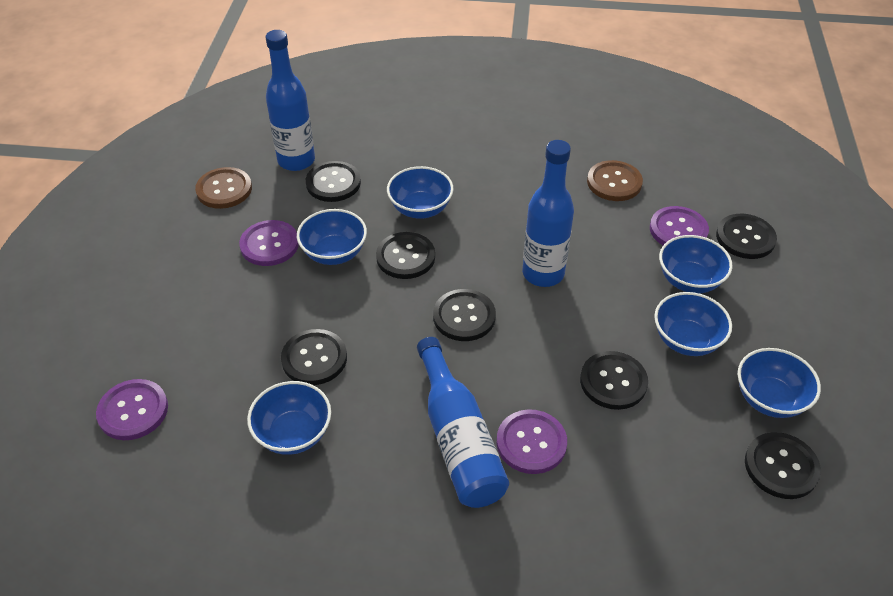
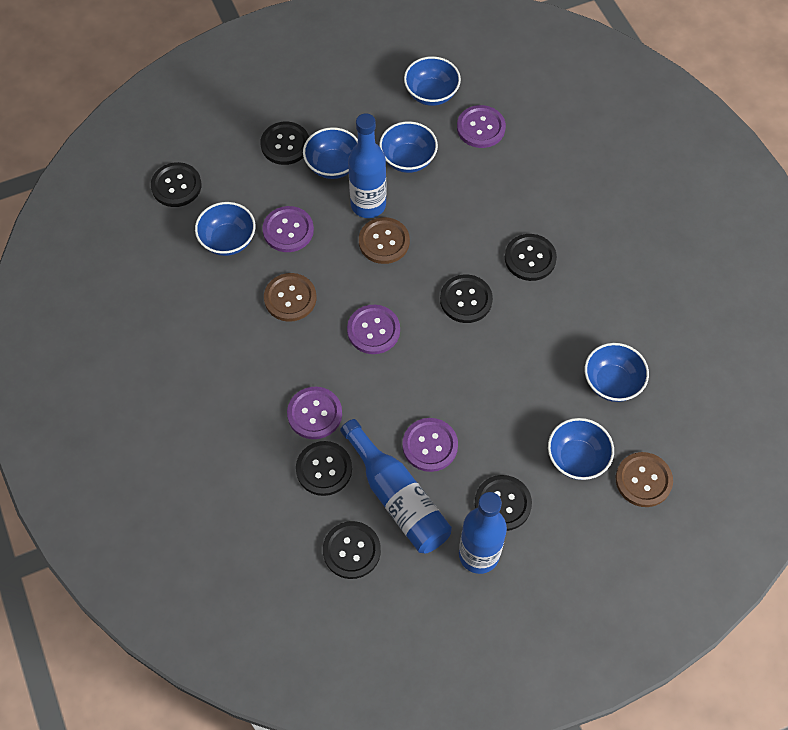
brown button: [195,167,252,209] [587,160,643,201] = 2 -> [264,273,317,322] [359,217,410,264] [616,452,673,507] = 3
purple button: [96,379,168,440] [239,220,299,266] [497,409,567,474] [650,206,709,245] = 4 -> [262,206,314,252] [287,387,342,439] [347,305,400,354] [402,418,458,472] [457,105,506,148] = 5

